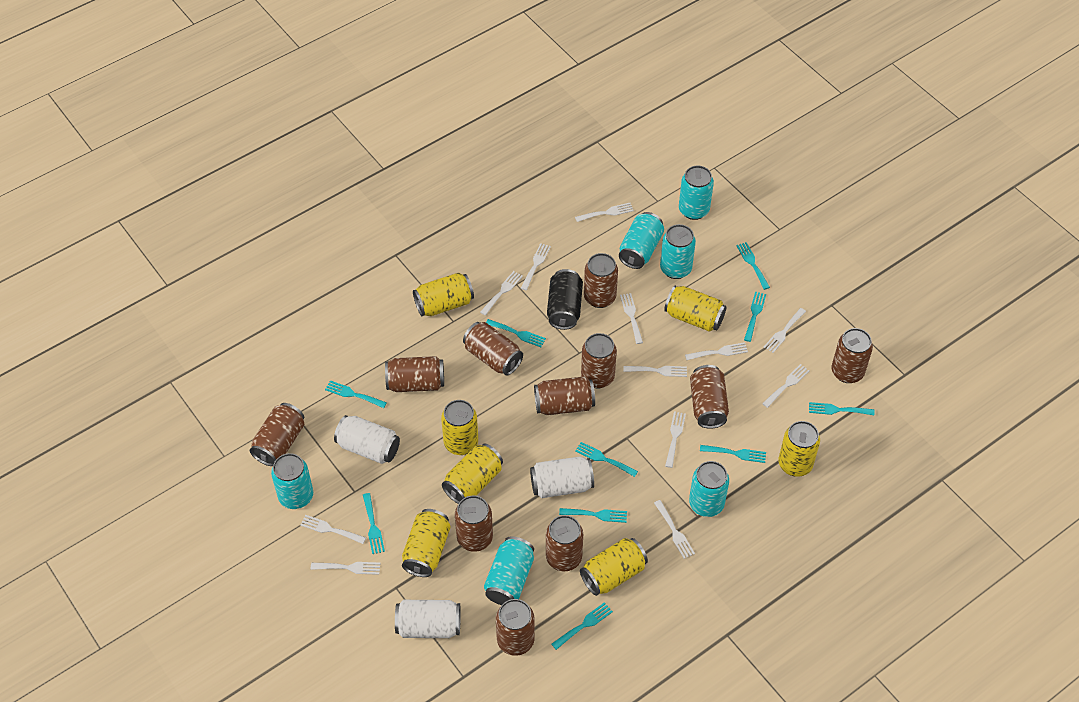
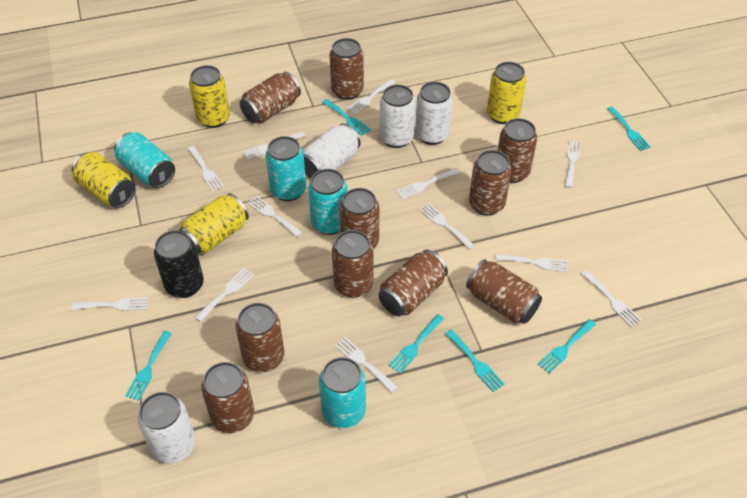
brown can: [250,403,304,466] [385,356,444,392] [455,495,493,552] [463,322,523,376] [496,599,535,656] [534,376,595,415] [546,515,583,571] [581,333,617,388] [584,253,618,308] [690,365,729,429] [831,328,873,383] = 11 -> [201,362,255,433] [236,303,285,372] [240,72,301,123] [329,38,364,100] [332,230,373,298] [339,188,379,249] [378,250,448,316] [466,259,542,324] [469,150,512,216] [498,118,537,183] = 10
turquoise can: [271,453,313,509] [484,536,534,605] [619,212,664,269] [660,224,696,279] [679,165,714,220] [689,461,729,517] = 6 -> [114,132,175,188] [266,136,306,201] [308,169,347,235] [319,357,366,428] = 4
turquoise fork: [325,380,387,408] [363,493,385,554] [486,319,546,347] [552,602,613,650] [559,508,627,523] [575,442,638,477] [700,445,766,463] [736,242,770,290] [744,292,766,342] [809,402,875,415] = 10 -> [125,331,172,401] [322,99,371,136] [389,314,444,374] [445,330,505,392] [538,319,596,374] [607,106,651,151] = 6
white can: [334,415,400,464] [395,600,461,638] [530,456,594,498] = 3 -> [138,392,196,464] [303,123,360,179] [380,85,416,148] [415,81,453,145] = 4
yellow can: [402,509,451,577] [413,273,474,316] [441,400,478,455] [442,444,503,504] [580,538,648,596] [664,286,726,332] [779,421,820,477] = 7 -> [72,152,136,208] [178,193,249,254] [189,65,230,128] [487,62,526,124] = 4

